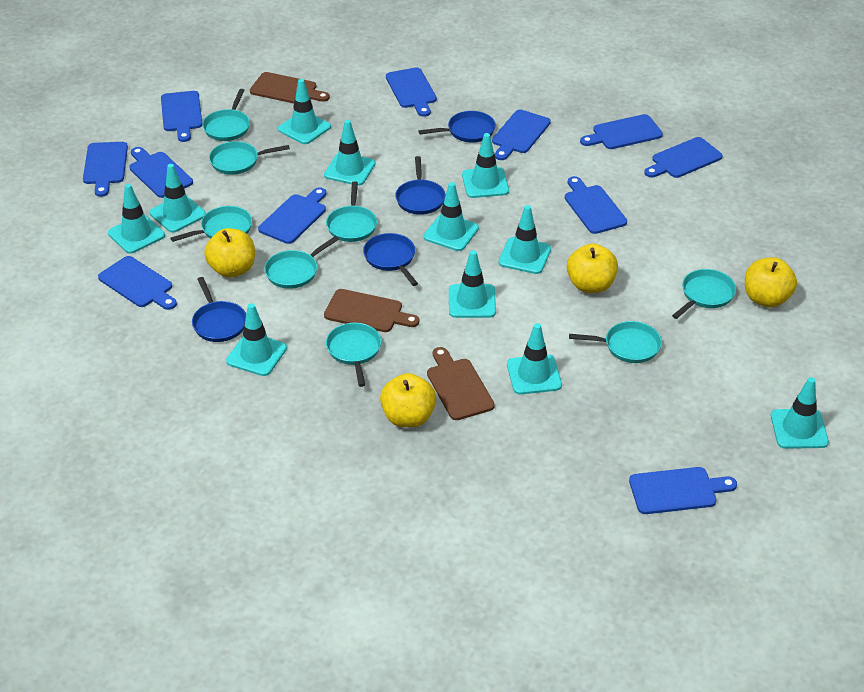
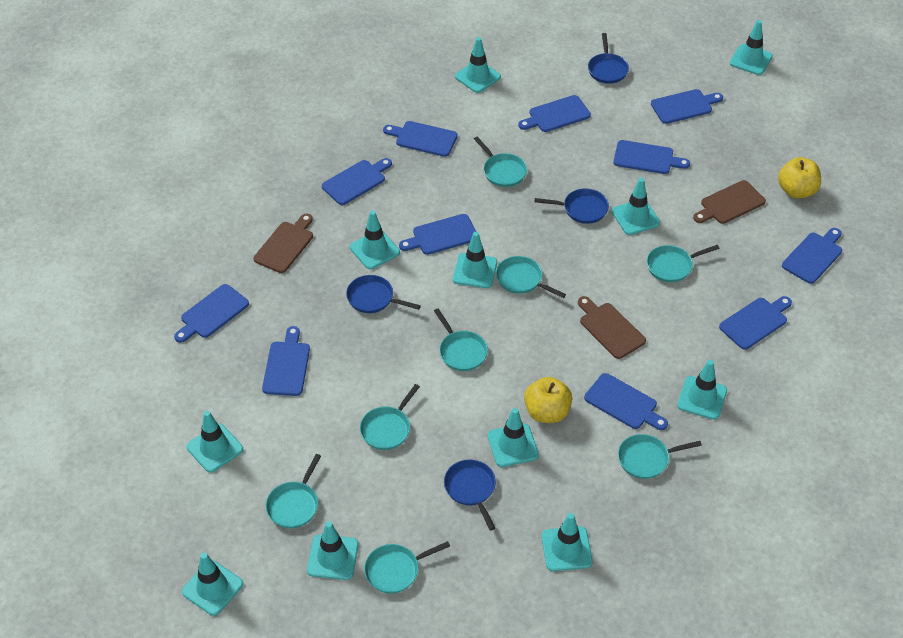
yellow apple: [204,228,255,277] [380,373,436,427] [567,243,618,293] [745,257,797,307] = 4 -> [524,377,572,423] [778,157,821,198] = 2

